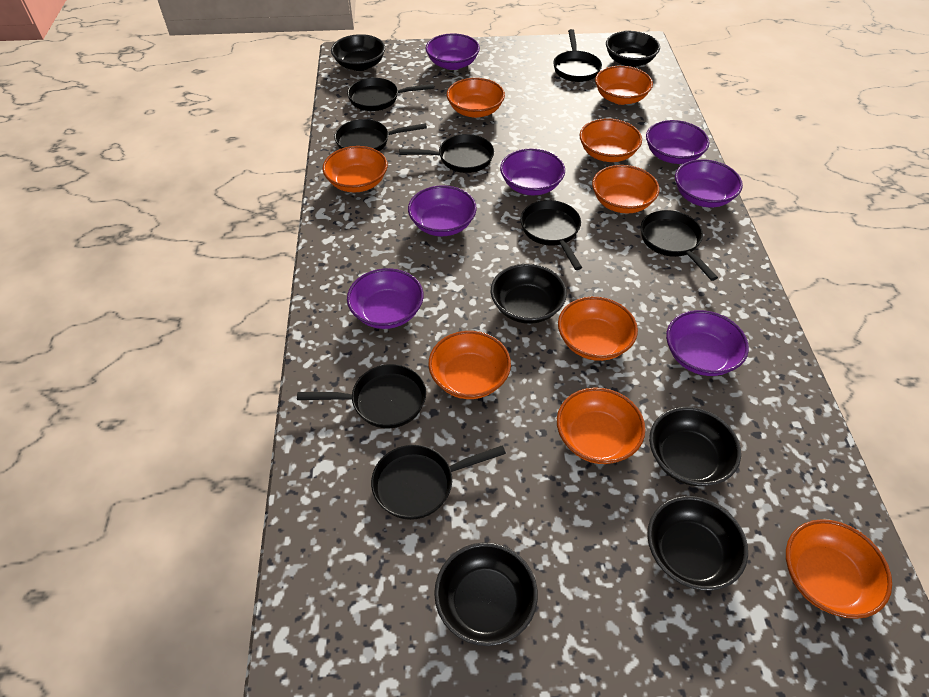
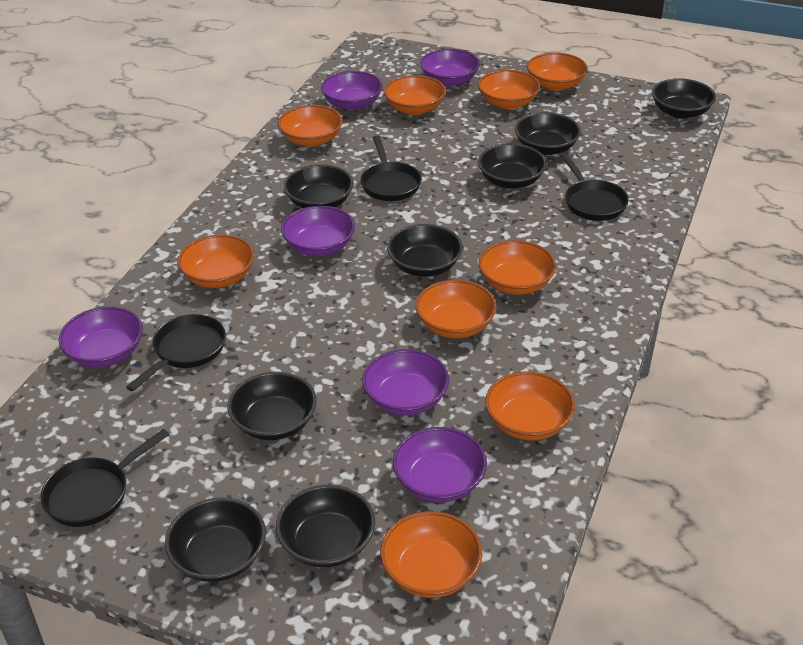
black bowl: [331,34,385,71] [434,542,538,646] [491,264,567,324] [606,31,660,67] [647,496,748,591] [649,407,741,486] = 6 -> [165,497,266,582] [227,372,317,440] [276,485,375,567] [283,164,354,208] [387,224,463,277] [478,144,547,189] [515,112,581,155] [652,78,716,119] = 8
black pan: [297,364,426,428] [334,119,427,151] [347,78,434,111] [371,445,506,520] [399,134,494,173] [520,200,582,270] [553,29,602,82] [640,210,718,281] = 8 -> [40,429,169,527] [126,314,226,391] [360,135,422,201] [561,153,629,221] = 4
purple bowl: [347,268,424,329] [408,185,477,236] [426,33,480,70] [500,149,565,196] [646,120,710,164] [666,310,749,376] [675,159,743,207] = 7 -> [59,306,143,367] [281,206,355,256] [321,71,383,110] [362,349,449,415] [393,427,487,503] [420,49,480,87] = 6

